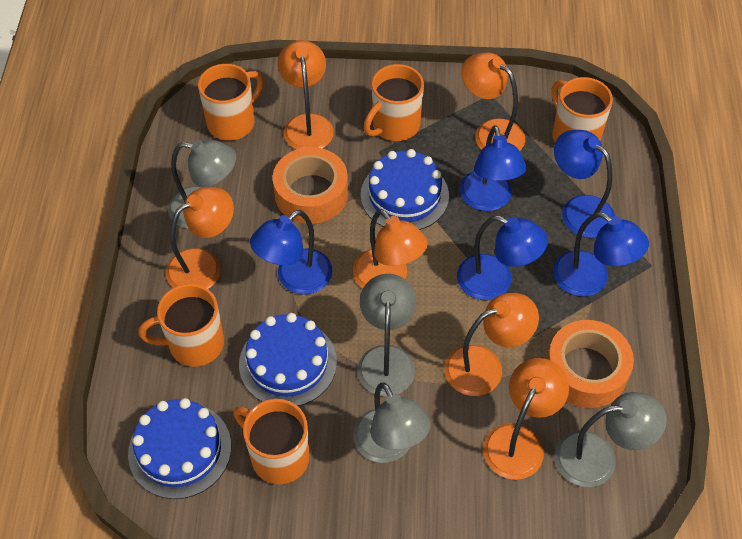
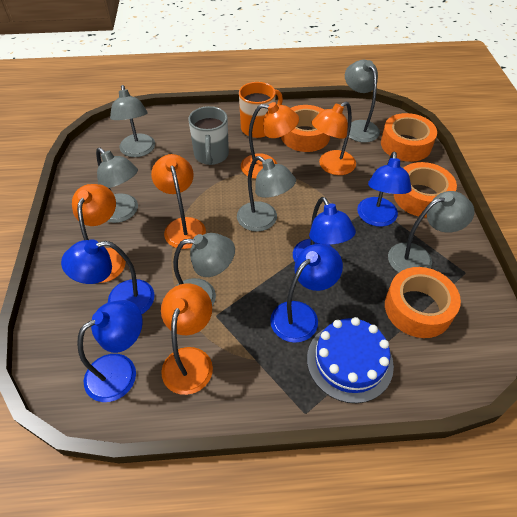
blue cake: [128,398,231,499] [239,313,337,406] [361,149,449,230] = 3 -> [307,317,394,403] = 1
grey lamp: [168,140,236,229] [353,383,431,463] [357,274,416,396] [555,392,667,487] = 4 -> [96,148,138,223] [110,85,155,157] [173,233,235,306] [237,156,296,232] [345,60,380,142] [388,191,474,273] = 6
grey mug: none = 0 -> [188,106,229,165] = 1
orange lamp: [166,187,234,289] [278,40,334,149] [353,209,428,288] [445,293,539,396] [462,52,525,151] [483,358,569,480] = 6 -> [72,184,126,283] [151,154,206,249] [161,283,213,395] [241,102,299,179] [311,101,356,175] = 5
orange mug: [138,284,224,367] [198,64,264,141] [233,399,310,484] [364,64,424,141] [551,77,613,142] = 5 -> [239,82,283,138] = 1
orange tape: [273,147,348,224] [546,320,634,408] = 2 -> [281,105,330,152] [381,113,437,162] [385,267,461,338] [394,162,457,217] = 4

